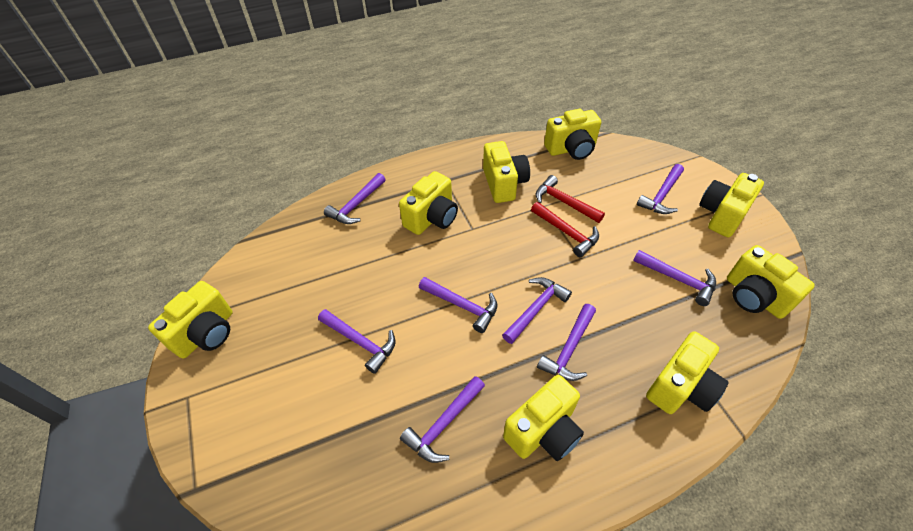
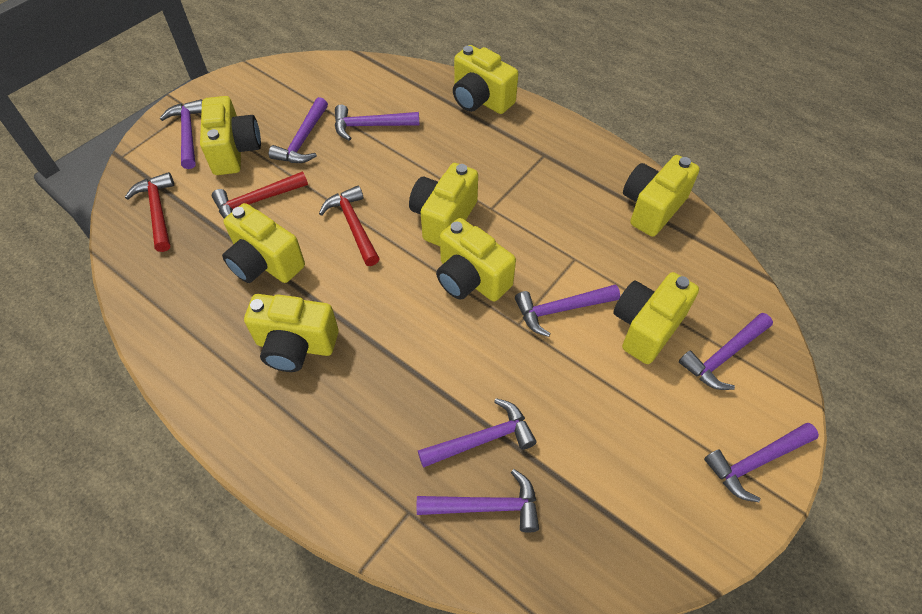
red hammer: [531,202,599,257] [535,175,605,223] = 2 -> [125,172,174,252] [212,171,308,219] [319,186,380,266] = 3

